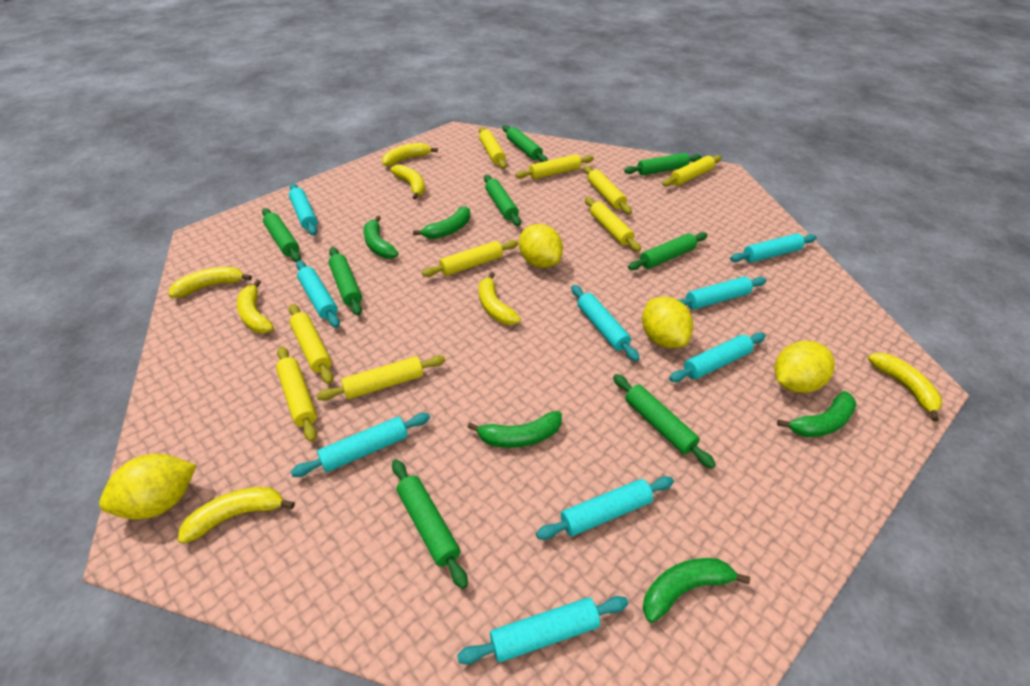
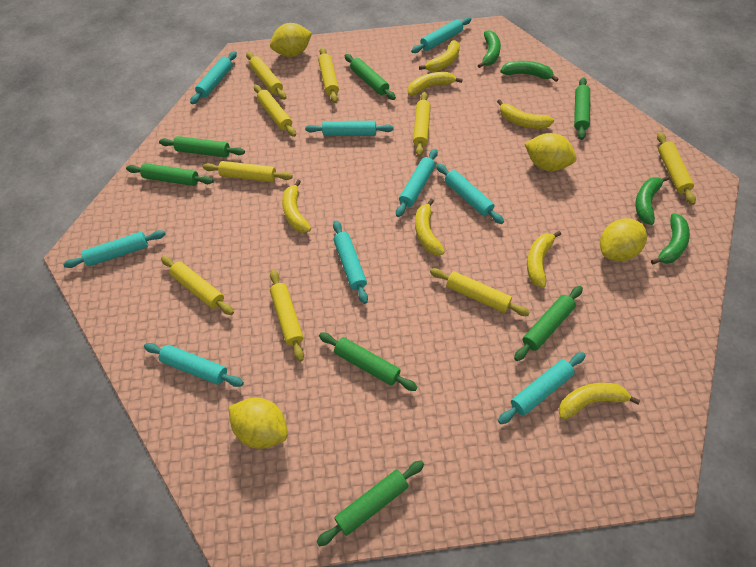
green banana: [364,216,398,259] [413,206,470,239] [467,411,562,448] [643,558,750,623] [777,391,857,437] = 5 -> [478,30,501,68] [500,61,558,82] [635,176,669,225] [651,213,690,265] = 4
green rolling pin: [262,208,301,262] [329,247,362,316] [392,459,468,589] [484,175,521,226] [502,125,548,162] [613,374,716,469] [624,153,702,175] [628,232,707,270] = 8 -> [126,163,214,186] [159,136,245,157] [317,460,424,547] [319,333,418,391] [345,54,396,100] [514,286,583,361] [574,77,590,140] = 7

